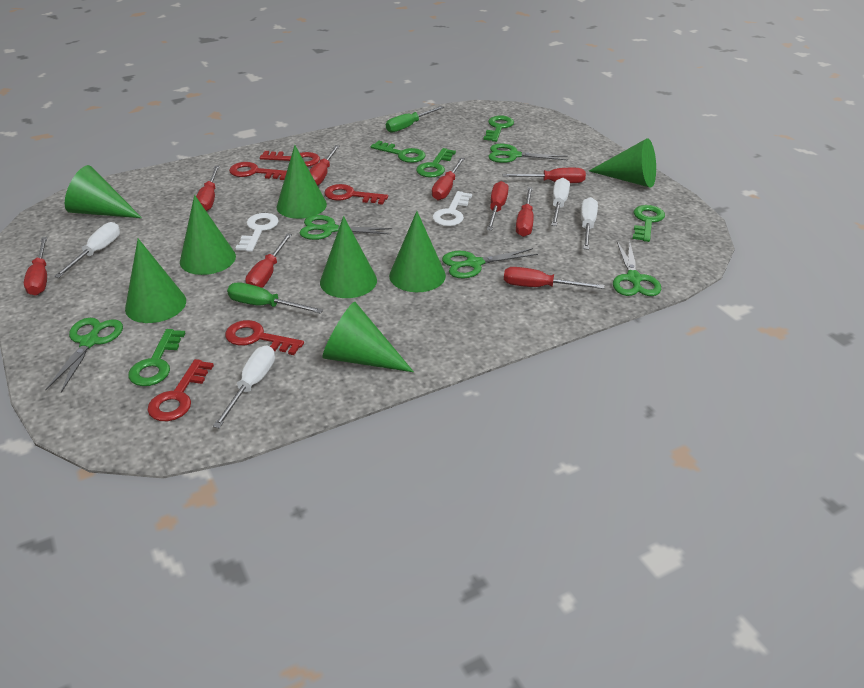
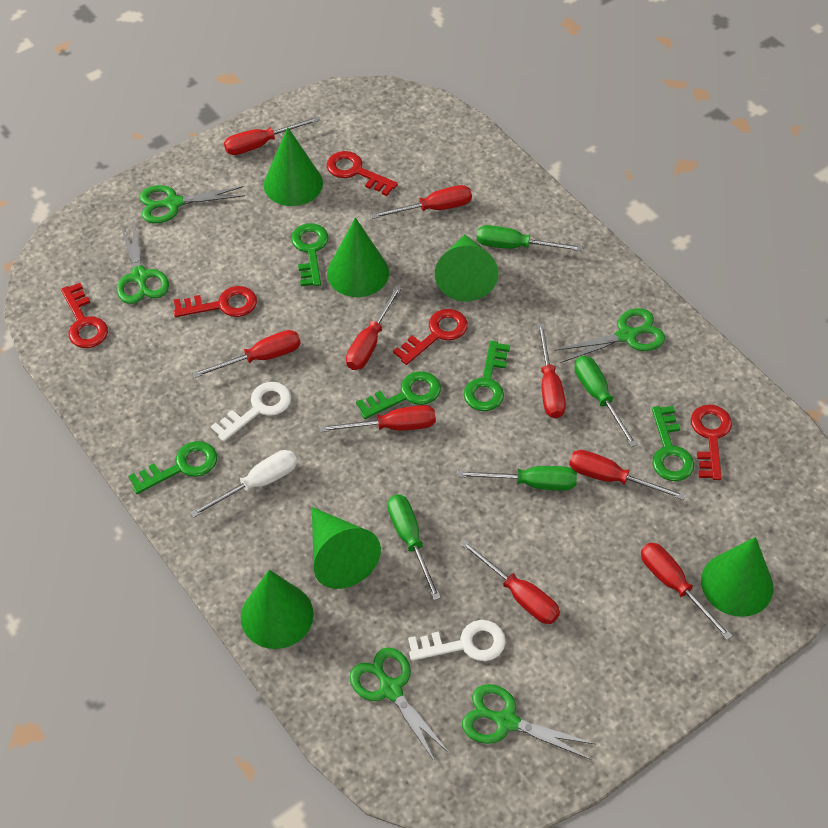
green cone: [65,165,142,218] [125,239,186,323] [180,195,236,275] [276,145,327,219] [320,216,377,298] [322,302,414,372] [389,211,446,292] [589,138,656,188] = 8 -> [241,570,314,649] [264,127,323,206] [312,507,381,589] [327,217,389,297] [435,234,498,301] [701,537,773,617] = 6
green screwdriver: [227,282,323,314] [386,106,444,133] = 2 -> [388,494,441,600] [457,466,577,491] [477,225,583,251] [574,356,638,447] = 4
white screwdriver: [54,222,120,278] [213,345,275,428] [551,178,570,226] [581,197,598,250] = 4 -> [190,450,297,518] = 1

